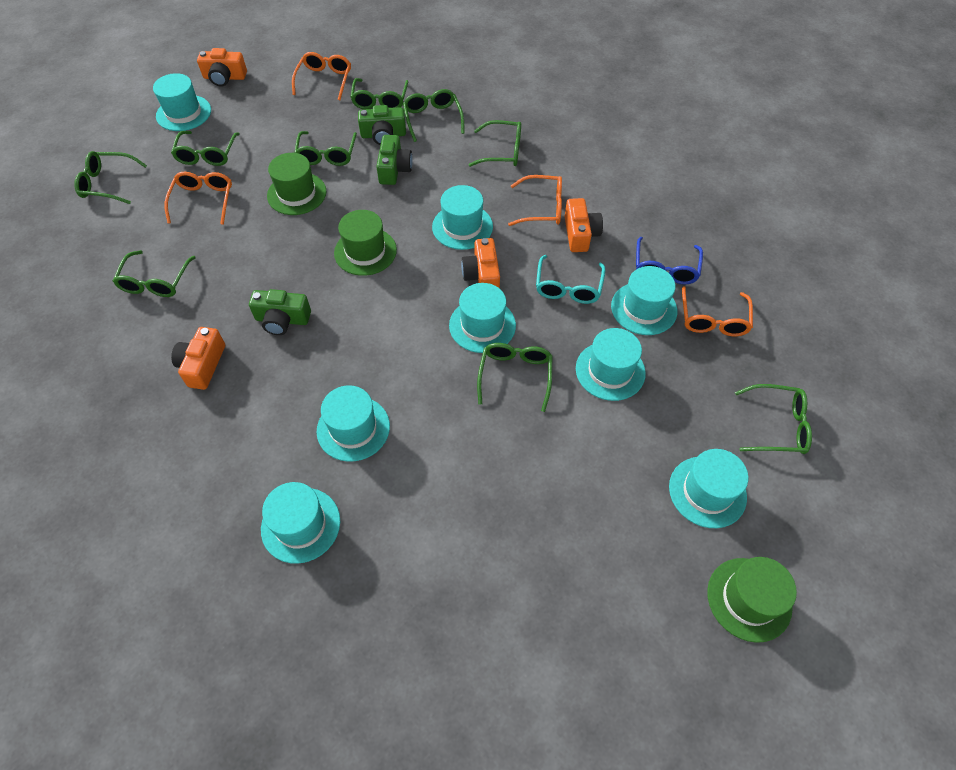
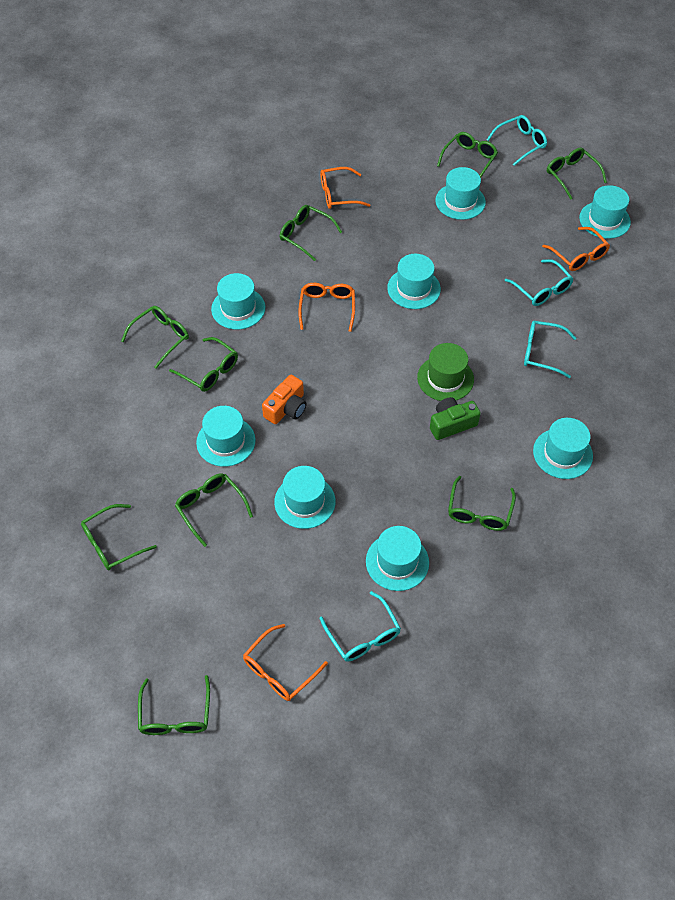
blue glasses: [636,237,703,284] = 1 -> none = 0
green camera: [249,289,311,335] [358,105,406,145] [376,135,413,185] = 3 -> [430,397,481,440] = 1
green hat: [267,153,326,215] [334,210,397,276] [707,557,797,643] = 3 -> [417,343,474,401] = 1
orange camera: [171,327,225,390] [197,48,247,87] [461,238,500,289] [564,198,603,252] = 4 -> [262,375,307,424] = 1
turquoise glasses: [536,255,605,304] = 1 -> [320,591,401,662] [487,115,547,166] [505,259,574,306] [524,321,576,378] = 4

